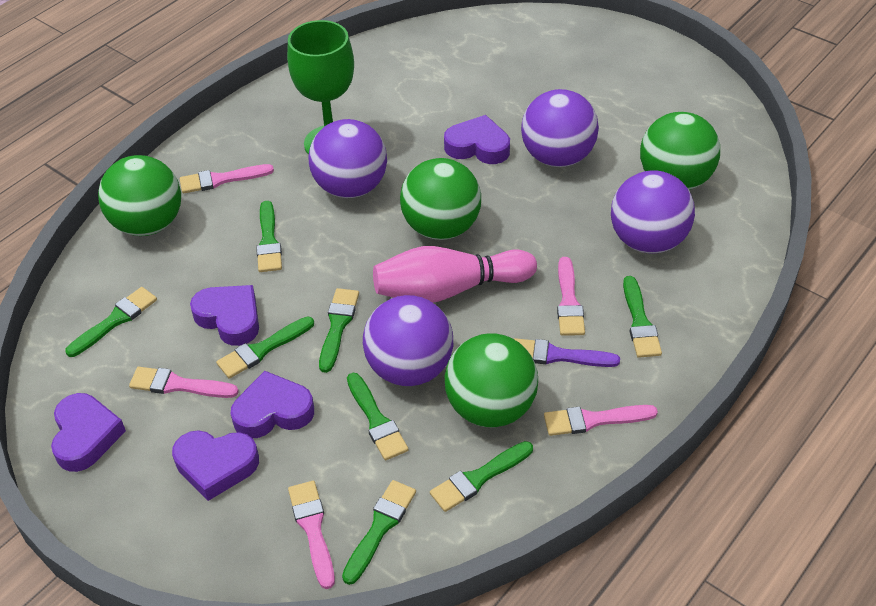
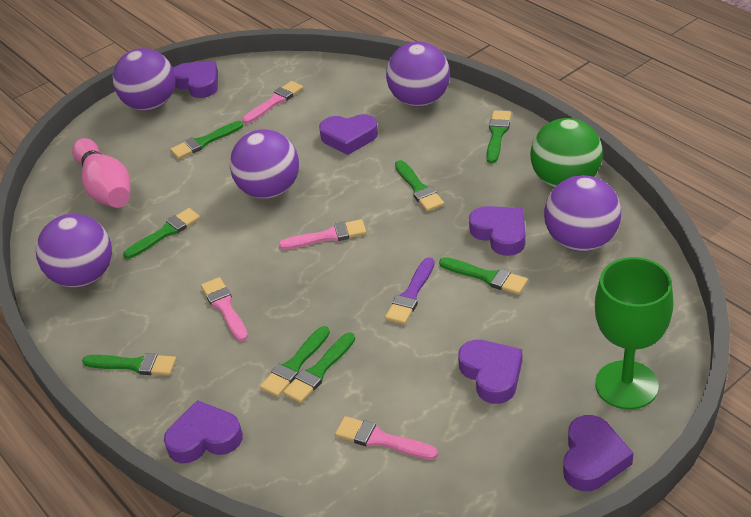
green ball: [98,155,181,236] [400,158,481,240] [445,333,538,427] [640,112,720,190] = 4 -> [530,118,603,188] = 1
pink brush: [129,367,239,398] [180,164,274,194] [288,481,335,589] [544,405,658,436] [557,257,585,336] = 5 -> [201,277,248,341] [242,81,303,124] [278,219,367,250] [335,416,438,460] = 4
purple ball: [308,119,387,198] [363,295,453,386] [521,89,599,167] [611,170,695,254] = 4 -> [36,214,112,287] [113,48,176,111] [230,129,299,199] [386,42,450,107] [544,175,621,251] = 5
purple heart: [51,393,126,472] [172,430,259,501] [190,285,259,346] [231,371,314,438] [444,115,510,164] = 5 -> [164,400,243,463] [173,61,218,98] [319,114,378,155] [458,340,522,404] [469,206,526,256] [563,415,633,491] = 6

